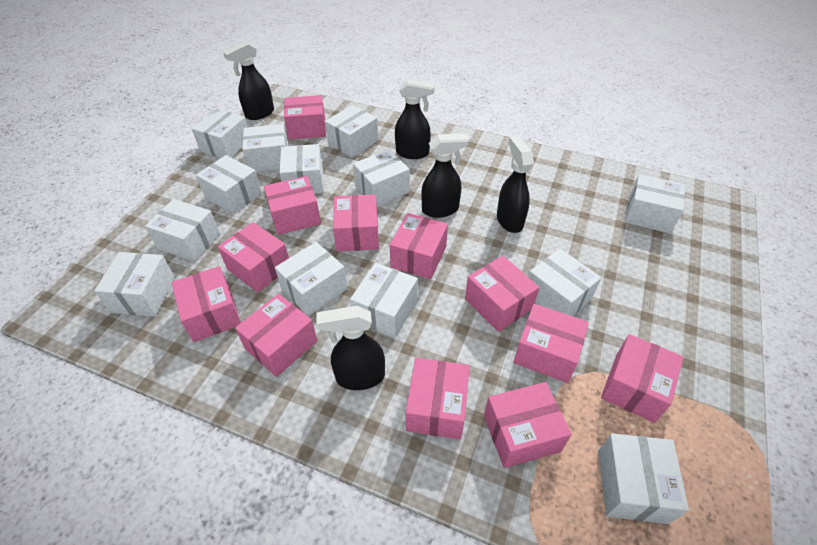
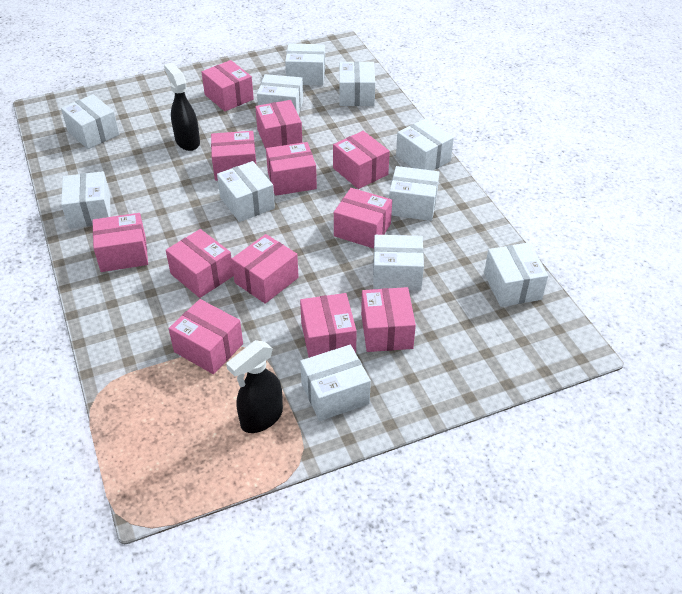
black spray bottle: [223,42,274,120] [317,306,385,390] [395,79,435,159] [421,133,469,218] [497,136,534,233] = 5 -> [164,63,200,151] [226,340,283,433] = 2
white box: [94,252,175,317] [145,199,220,262] [192,109,248,158] [196,155,262,214] [242,124,289,172] [275,242,348,316] [279,144,323,194] [325,105,378,158] [350,263,418,338] [353,149,410,206] [528,248,601,316] [598,433,689,524] [625,174,685,233] = 13 -> [61,94,119,149] [61,171,110,229] [217,161,275,222] [257,74,303,115] [285,43,325,85] [300,345,371,421] [339,61,375,106] [373,235,424,290] [389,166,440,221] [396,118,454,171] [484,242,548,307] = 11

